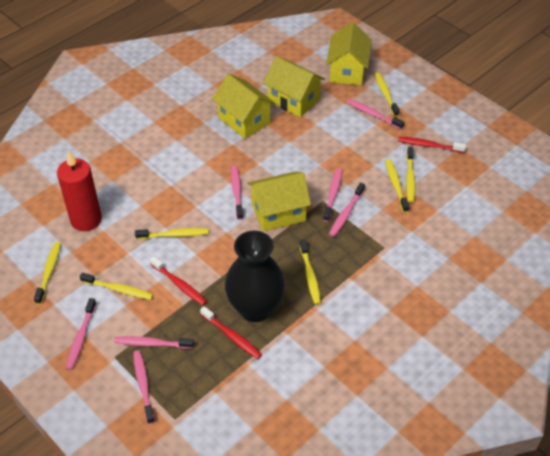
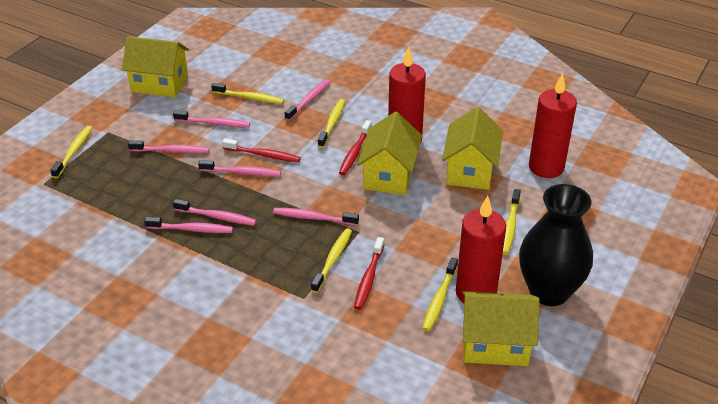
red candle: [57,150,102,231] = 1 -> [388,47,426,143] [456,196,506,303] [529,73,577,178] = 3
yellow toothbrush: [34,242,61,304] [80,273,153,300] [135,228,209,239] [300,239,321,305] [375,73,400,117] [386,159,409,213] [406,147,415,203] = 7 -> [50,126,92,178] [211,83,284,104] [311,228,352,293] [318,99,345,148] [422,257,458,331] [503,189,521,255] = 6

